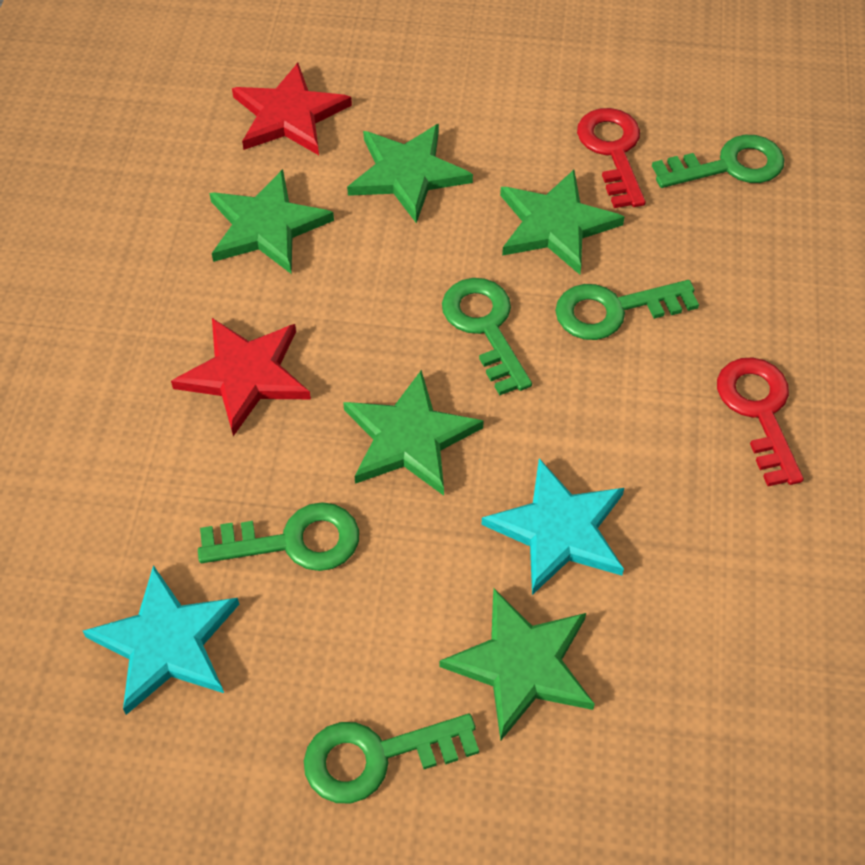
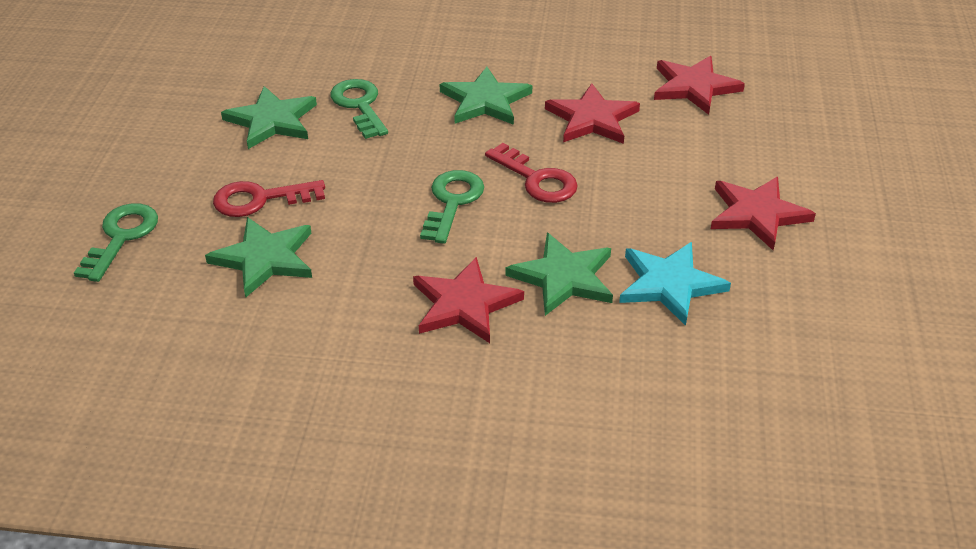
green key: [198,502,359,571] [304,714,479,804] [442,278,532,395] [555,280,699,340] [652,135,784,188] = 5 -> [74,203,158,282] [330,79,388,139] [420,170,484,244] = 3
green star: [209,169,334,274] [343,370,484,496] [347,124,473,223] [440,589,595,741] [500,170,624,275] = 5 -> [205,217,312,298] [221,86,317,149] [440,67,532,125] [505,233,613,316] = 4
red star: [171,318,311,436] [232,63,352,155] = 2 -> [413,257,524,343] [545,83,640,144] [654,56,745,115] [711,177,816,250] = 4
turquoise star: [83,565,239,715] [481,458,624,595] = 2 -> [619,242,731,326] = 1

